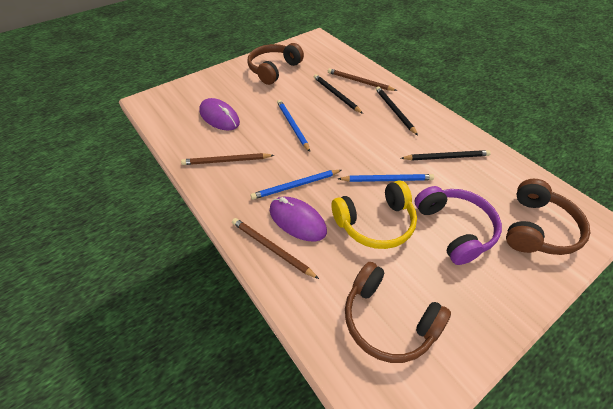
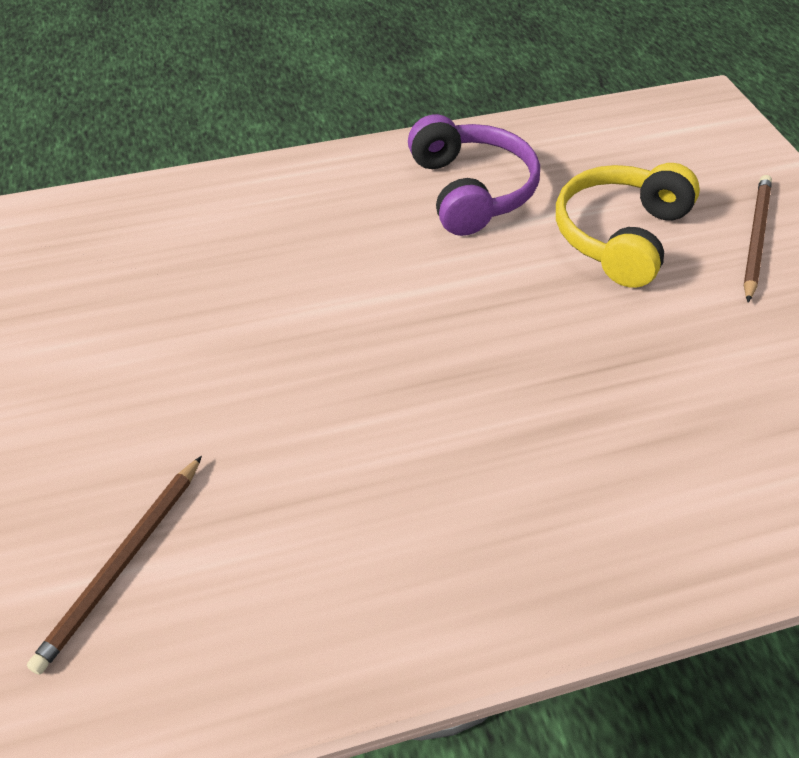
black pencil: [314,74,363,114] [376,86,418,135] [401,150,491,160] = 3 -> none = 0
blue pencil: [250,170,342,200] [277,100,310,152] [338,174,434,182] = 3 -> none = 0
brown headphones: [247,43,304,85] [345,262,451,363] [506,179,590,255] = 3 -> none = 0
brown pencil: [181,153,274,165] [232,218,319,279] [328,68,397,91] = 3 -> [27,456,202,675] [744,175,772,302] = 2
purple mouse: [199,98,240,130] [270,197,327,241] = 2 -> none = 0

